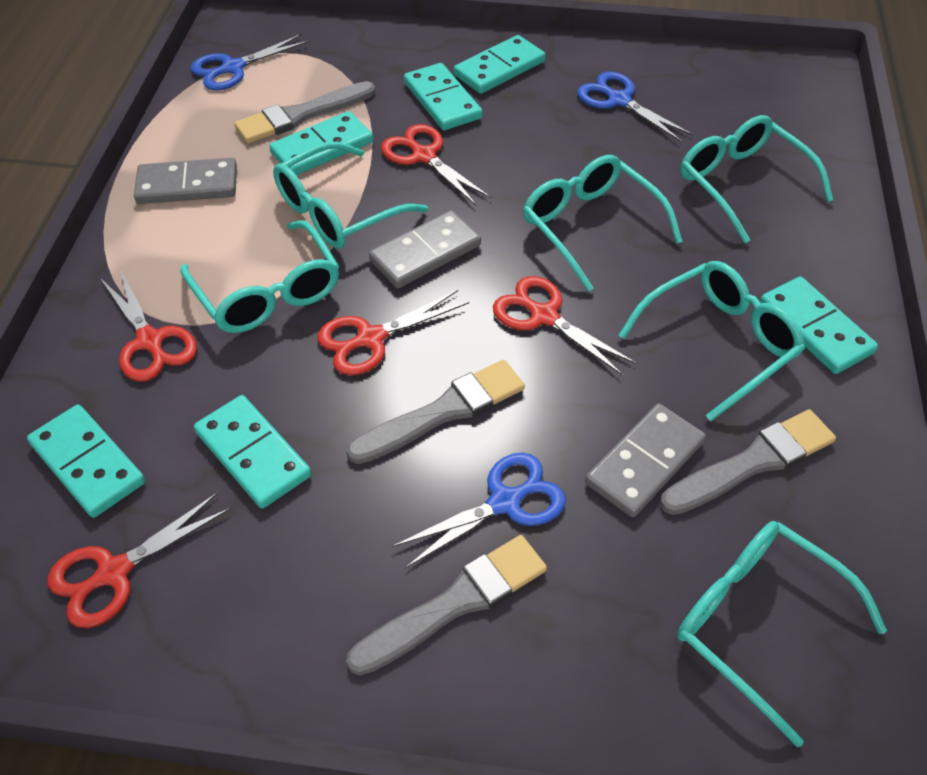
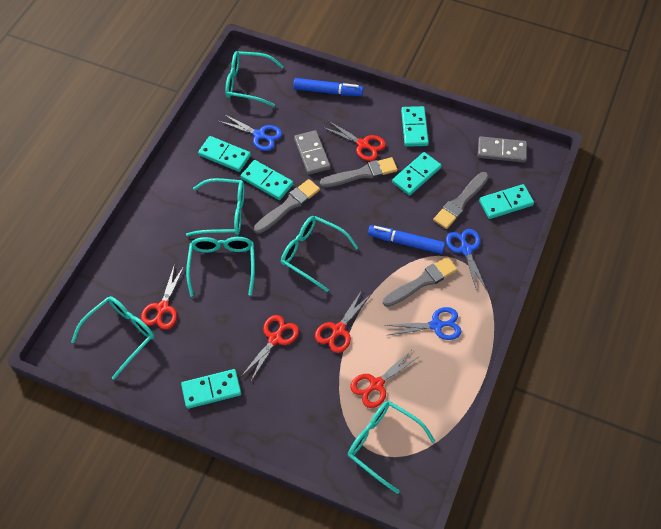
blue marker: none = 0 -> [293,78,363,96] [368,225,445,254] = 2
grey domino: [134,158,237,204] [369,210,481,288] [585,403,706,517] = 3 -> [294,130,331,175] [478,137,527,162] = 2

